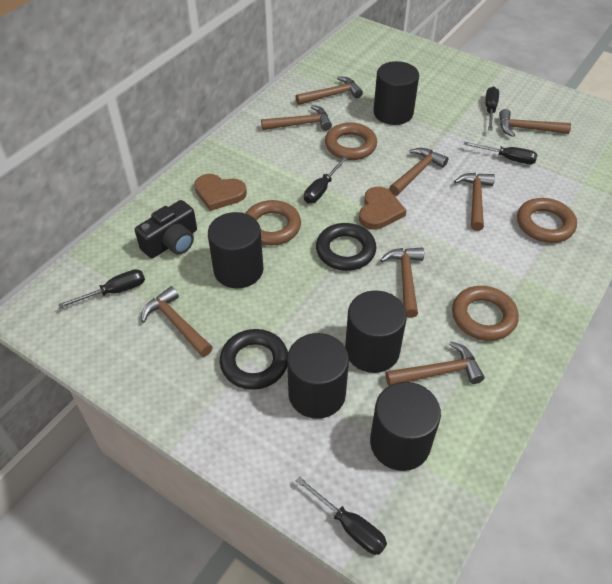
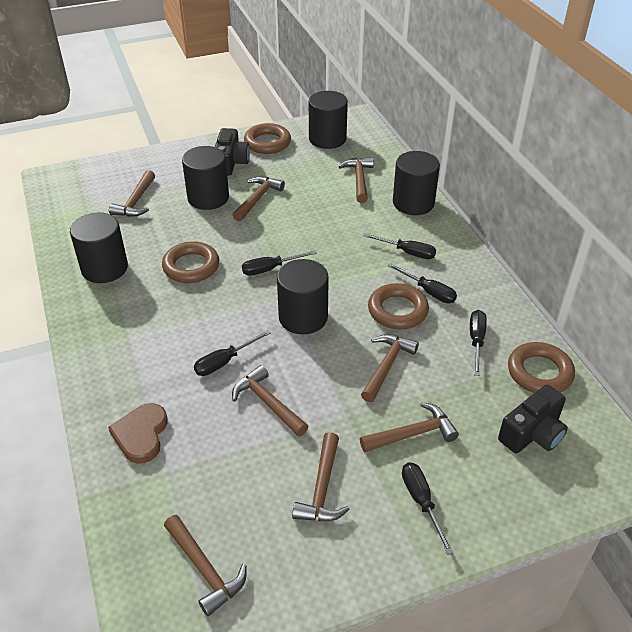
black camera: [135,200,197,258] = 1 -> [215,128,250,175] [498,385,568,453] = 2
black ring: [220,329,288,390] [316,223,376,271] = 2 -> none = 0
black screwdriver: [58,269,145,308] [296,476,387,555] [304,157,347,203] [464,142,537,164] [485,87,499,131] = 5 -> [194,330,271,376] [242,250,317,276] [363,233,436,259] [387,263,457,303] [402,462,454,555] [470,310,487,376] = 6
brown heart: [194,174,247,211] [359,186,407,230] = 2 -> [108,403,167,464] = 1

